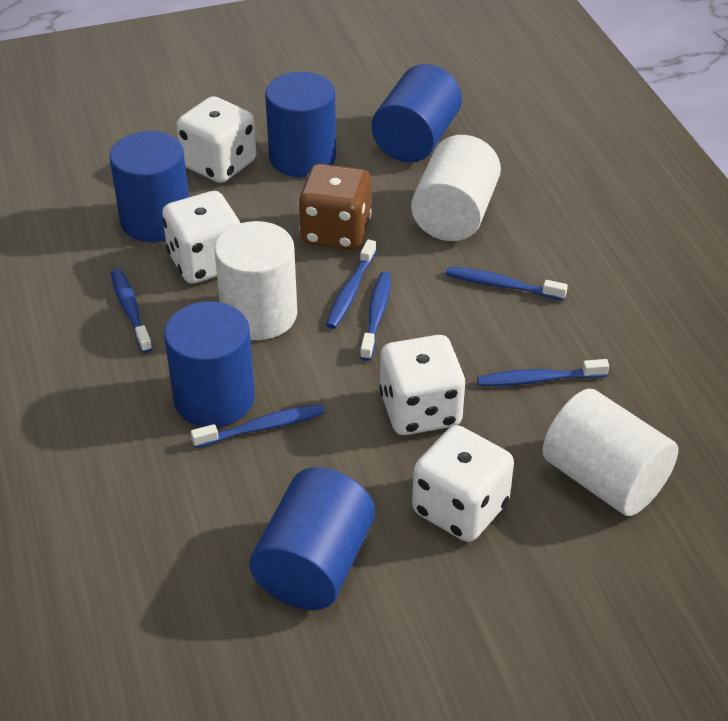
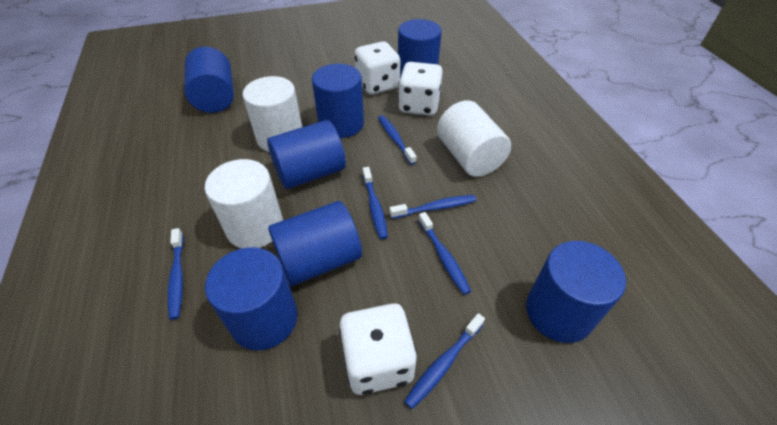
blue cylinder: [109,131,189,242] [164,301,255,427] [250,467,375,610] [265,72,336,177] [372,64,462,163] = 5 -> [184,47,234,113] [205,247,298,350] [267,120,346,189] [268,201,362,286] [312,64,364,138] [398,19,442,78] [526,241,626,343] = 7
brown dice: [298,164,372,250] = 1 -> none = 0
white dice: [162,191,240,283] [176,96,256,183] [379,335,466,435] [412,425,514,542] = 4 -> [339,303,417,395] [355,41,400,95] [398,62,443,116] = 3

